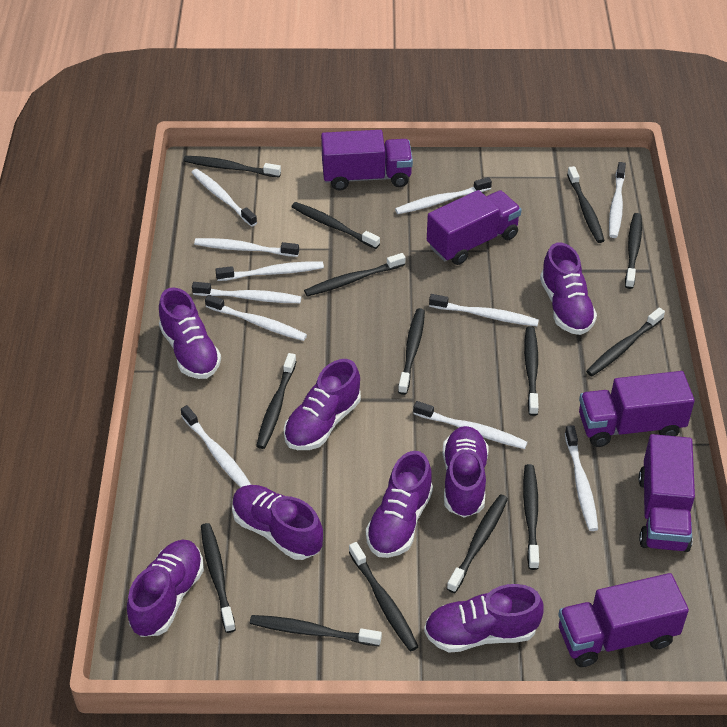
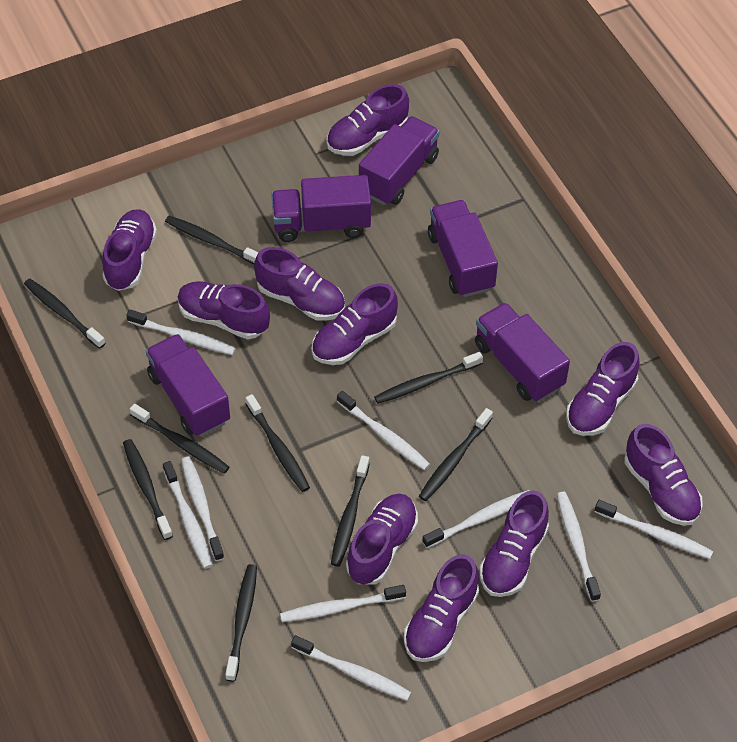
black toothbrush: [183,156,281,178] [201,523,236,633] [250,615,382,646] [256,353,297,449] [291,202,380,249] [304,253,406,296] [349,542,419,652] [398,308,425,395] [447,495,508,593] [523,464,539,570] [524,326,539,416] [567,166,605,243] [586,307,665,376] [625,213,642,289] = 14 -> [24,278,105,349] [123,439,173,540] [130,404,230,474] [165,216,259,264] [225,564,257,682] [245,394,310,492] [331,455,370,567] [374,352,483,404] [419,408,493,501] = 9
purple shoe: [127,540,204,637] [159,288,221,379] [232,485,323,560] [284,359,361,450] [366,451,433,558] [424,584,544,653] [442,426,488,518] [540,243,597,335] = 8 -> [102,209,157,291] [177,281,270,339] [254,247,345,321] [312,283,398,365] [327,84,409,156] [346,494,418,585] [404,554,479,662] [479,490,549,597] [566,342,640,436] [624,424,703,526] = 10
white toothbrush: [181,405,251,488] [191,169,257,227] [192,282,301,303] [194,238,299,257] [205,295,307,341] [215,261,324,281] [395,177,492,214] [413,401,528,449] [429,294,539,326] [565,425,598,531] [609,162,626,238] = 11 -> [126,309,236,355] [163,461,213,569] [181,457,224,561] [280,585,406,622] [291,635,412,701] [337,391,430,470] [422,490,529,548] [557,492,601,602] [595,500,713,559] = 9

